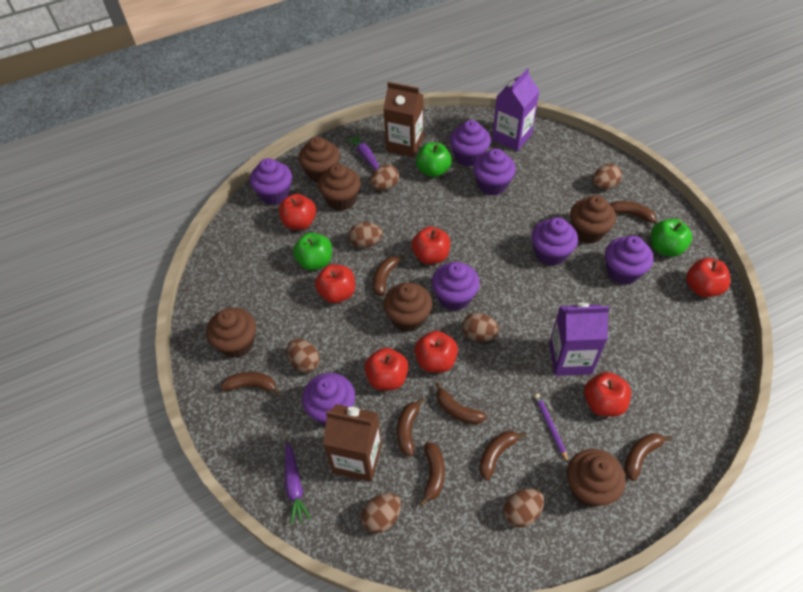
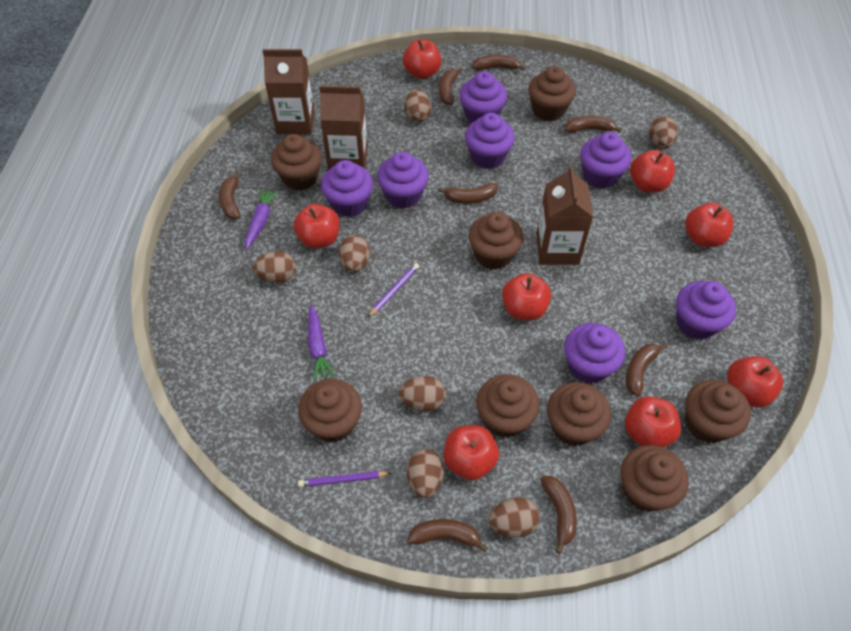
brown carton: [323,404,382,482] [383,82,424,158] = 2 -> [263,49,315,134] [319,86,368,170] [536,165,593,265] = 3
brown cupcake: [206,308,256,358] [298,136,340,182] [318,164,361,211] [383,282,432,332] [567,449,626,507] [570,195,616,244] = 6 -> [271,134,322,191] [298,379,362,442] [469,212,523,270] [476,374,540,438] [528,66,576,121] [547,382,611,446] [621,445,689,512] [685,380,751,443] = 8
green apple: [293,233,332,271] [416,142,452,177] [651,219,692,257] = 3 -> none = 0
purple carton: [492,68,540,151] [549,303,609,376] = 2 -> none = 0
purple pencil: [534,394,569,464] = 1 -> [298,471,392,487] [368,263,419,317] = 2
red apple: [279,194,316,230] [315,264,355,303] [364,348,408,391] [412,227,450,264] [414,331,458,373] [584,372,631,417] [686,258,730,297] = 7 -> [294,204,340,249] [403,39,441,79] [443,425,499,480] [502,273,551,320] [625,396,681,447] [630,150,675,193] [685,203,734,247] [727,356,783,408] = 8

